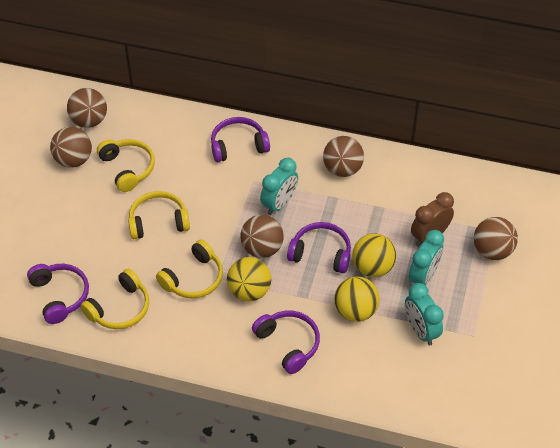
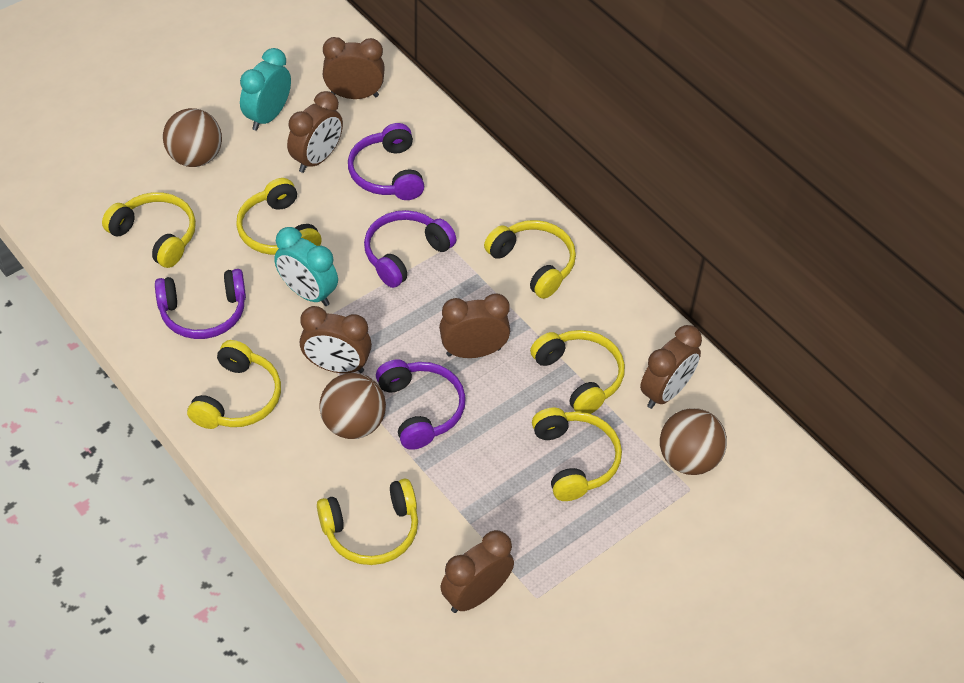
brown ball: [50,127,92,168] [67,88,107,128] [240,215,284,258] [323,136,364,177] [474,217,518,260] = 5 -> [163,108,222,167] [319,373,386,439] [660,408,727,475] = 3
brown clock: [411,192,454,247] = 1 -> [287,91,343,173] [300,306,372,373] [323,37,385,99] [439,293,510,358] [440,530,514,613] [640,325,702,409] = 6
turquoise clock: [260,158,298,215] [405,283,444,346] [409,230,444,285] = 3 -> [240,48,291,131] [274,227,338,306] = 2
yellow ball: [227,257,271,301] [334,276,380,322] [352,233,396,277] = 3 -> none = 0
yellow headphones: [80,269,149,329] [97,139,155,192] [128,191,190,239] [156,240,223,298] = 4 -> [102,192,196,268] [187,340,281,429] [236,178,321,255] [317,479,418,565] [484,220,576,299] [530,330,625,414] [532,407,622,501] = 7

